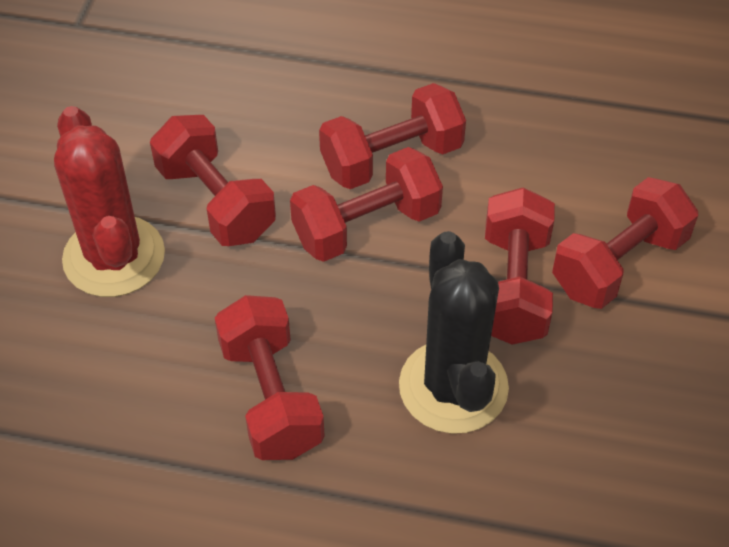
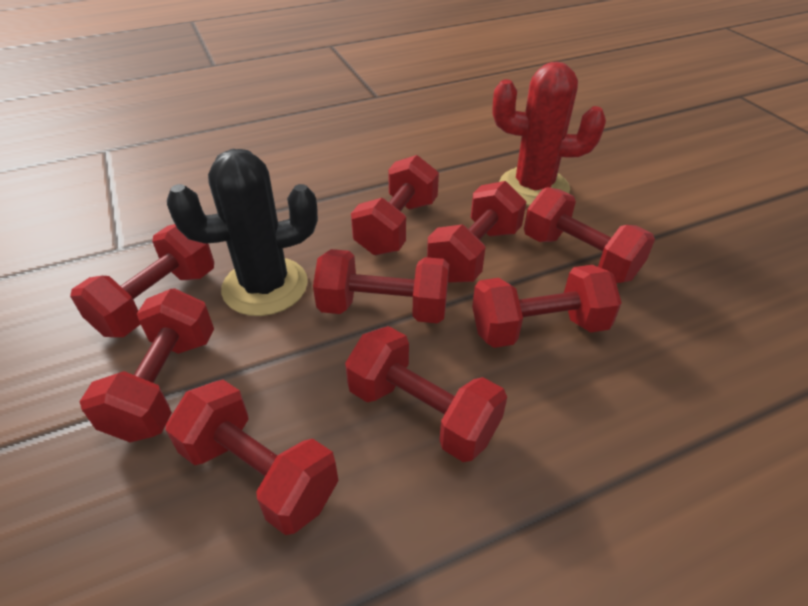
red dumbbell: [150,115,276,246] [215,295,325,460] [290,147,443,262] [319,83,466,189] [485,187,555,345] [552,177,698,309] = 6 -> [70,224,214,337] [79,288,214,442] [166,380,339,535] [313,249,449,323] [345,326,507,462] [351,155,439,255] [427,181,526,283] [472,265,622,348] [524,187,655,283] = 9

